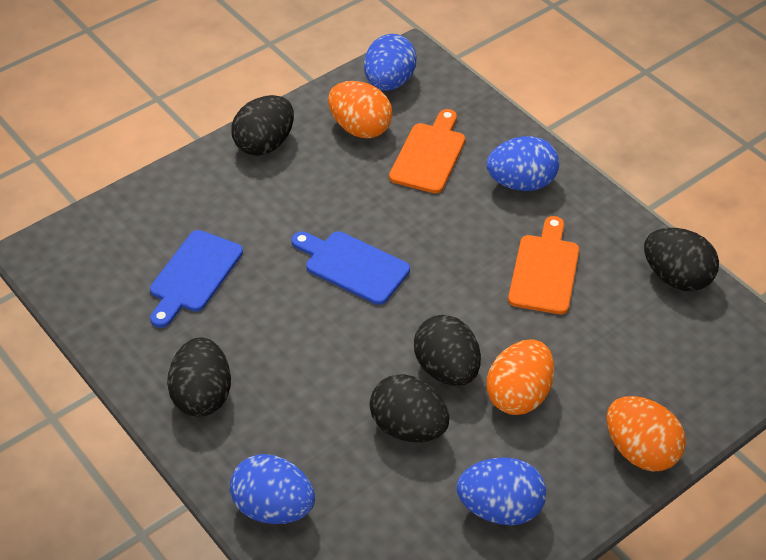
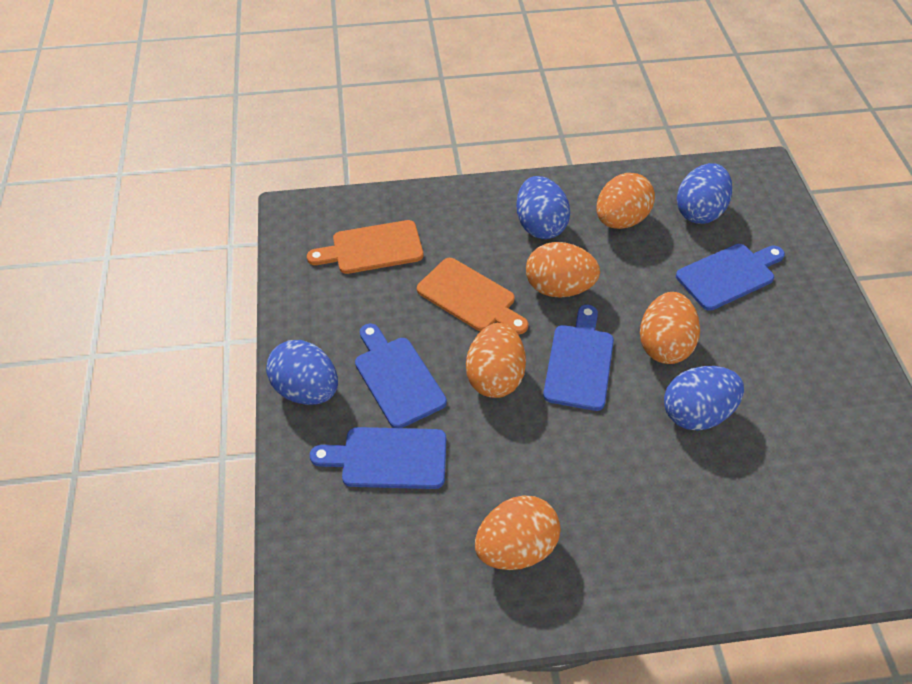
black egg: [167,337,231,417] [231,95,294,156] [370,374,449,443] [414,315,481,386] [644,228,719,291] = 5 -> none = 0
blue cutting board: [150,230,243,328] [291,231,410,305] = 2 -> [310,427,446,489] [355,323,447,428] [543,305,614,411] [676,244,785,311] = 4
orange egg: [328,81,393,138] [487,339,554,415] [607,396,686,472] = 3 -> [466,323,526,398] [475,496,561,570] [526,242,600,298] [596,173,655,229] [640,292,700,364] = 5

